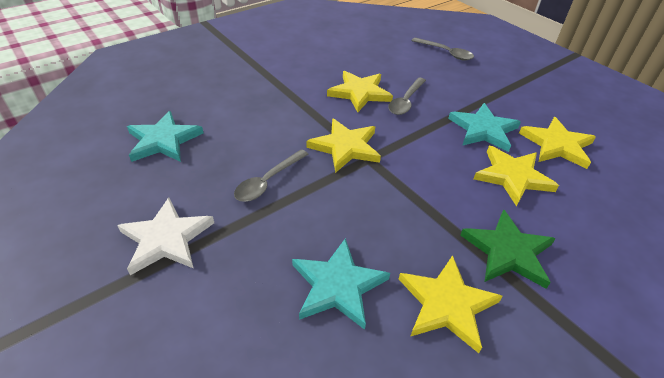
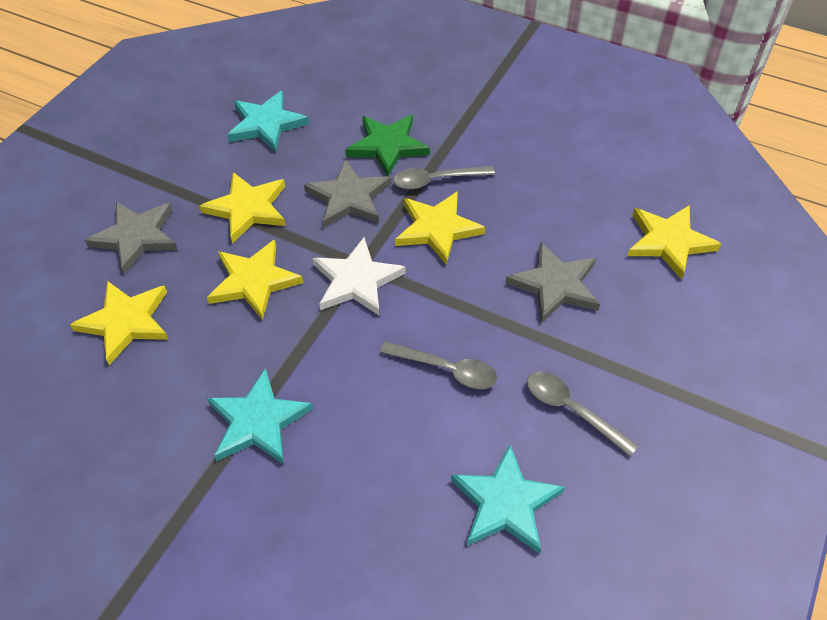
grey star: none = 0 -> [85,202,178,274] [304,159,391,228] [506,242,600,323] = 3

